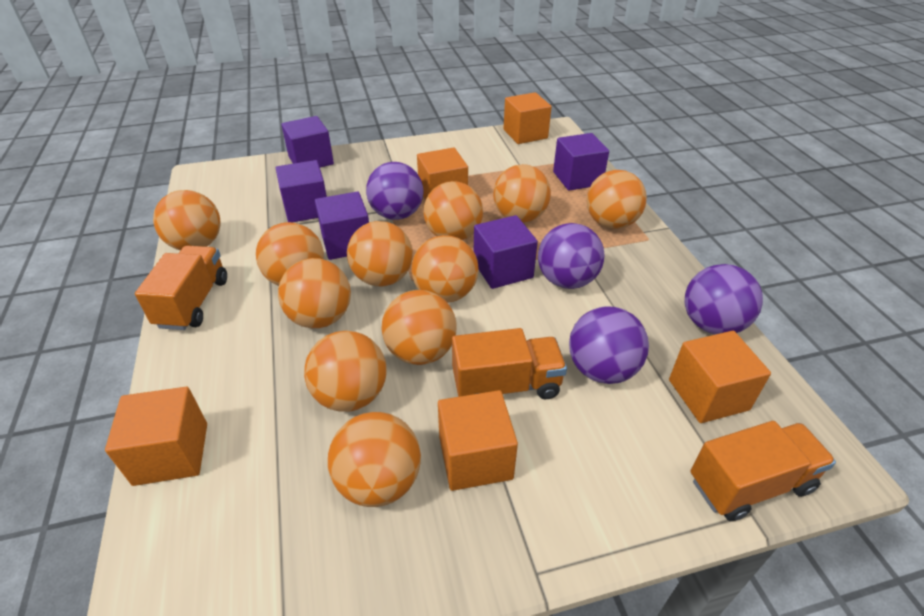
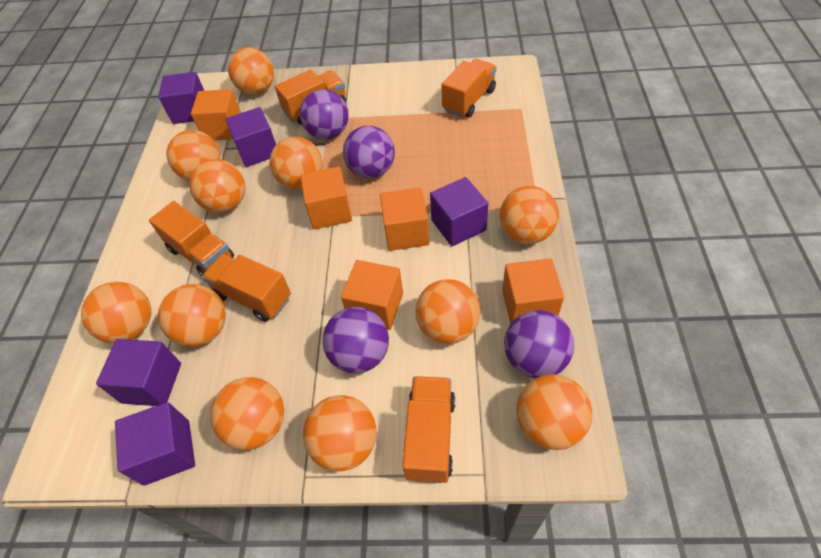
orange truck: [135,246,227,330] [452,328,567,399] [690,421,836,521] = 3 -> [149,201,234,276] [202,254,291,322] [275,70,346,125] [402,376,455,483] [441,59,497,118] = 5

